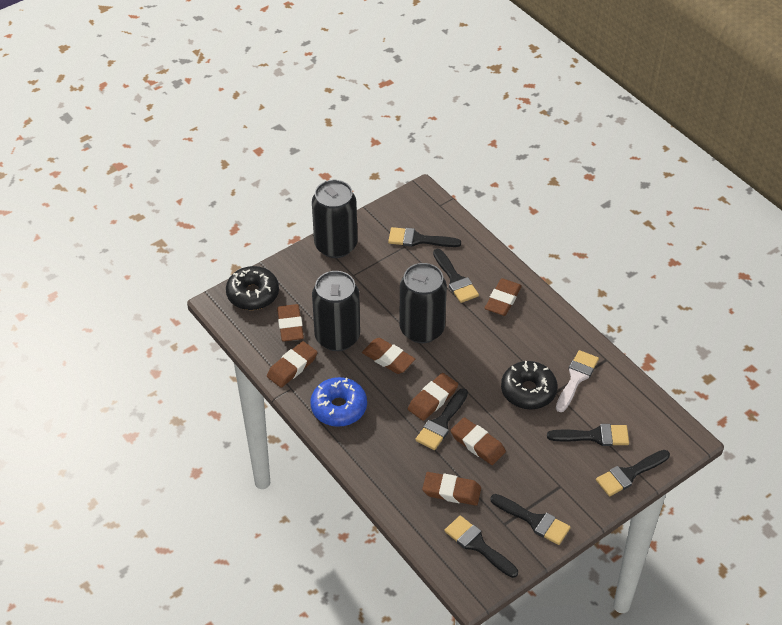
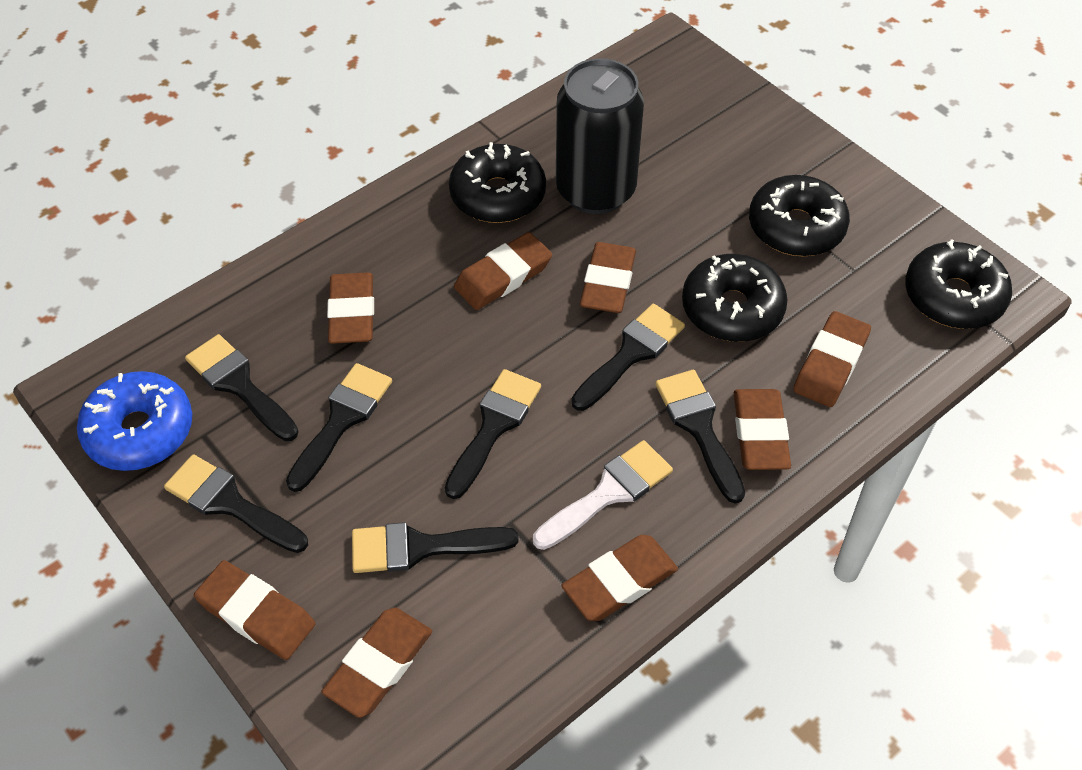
black can: [312,180,357,258] [312,271,360,351] [399,263,447,343] = 3 -> [556,58,644,214] = 1
black donut: [226,266,279,310] [501,361,558,409] = 2 -> [449,142,546,223] [682,254,788,342] [749,175,850,256] [905,239,1012,329] = 4
brown eraser: [267,341,317,388] [277,304,304,341] [362,338,415,374] [408,373,458,421] [422,472,481,506] [450,417,506,465] [485,278,522,316] = 7 -> [194,560,315,660] [321,608,432,718] [327,272,374,344] [454,232,552,310] [562,535,678,621] [580,242,636,313] [734,389,791,470] [794,311,871,407] = 8

